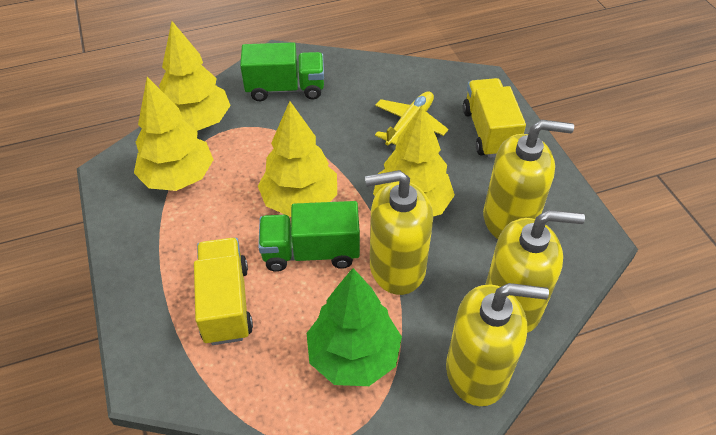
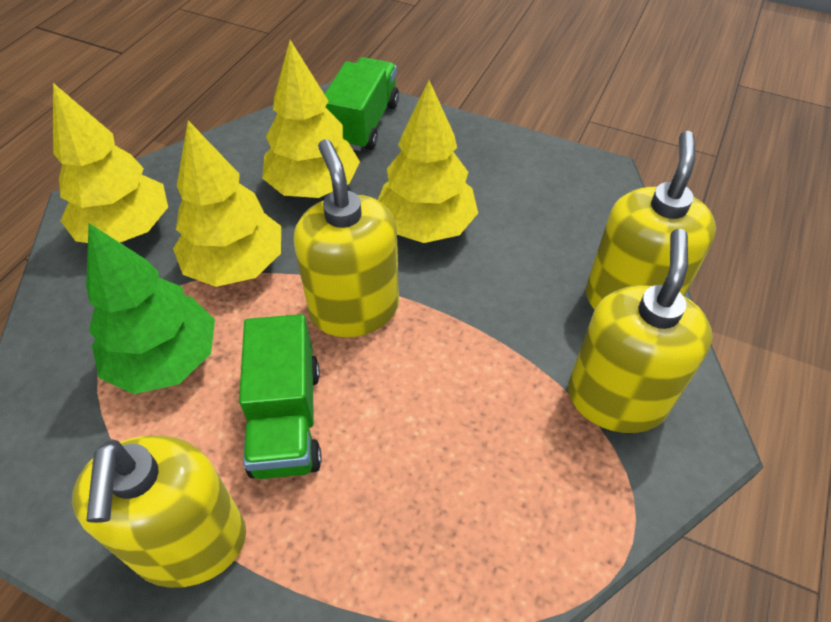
yellow plane: [375,91,449,146] = 1 -> none = 0
yellow truck: [194,238,253,345] [463,78,526,158] = 2 -> none = 0

